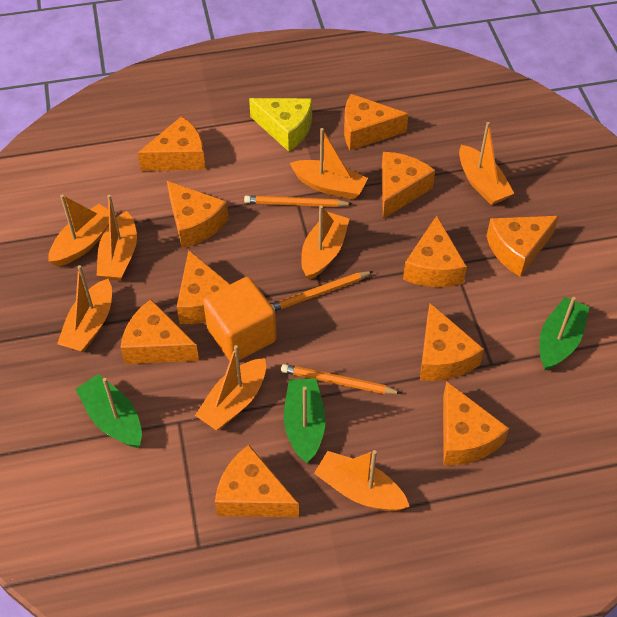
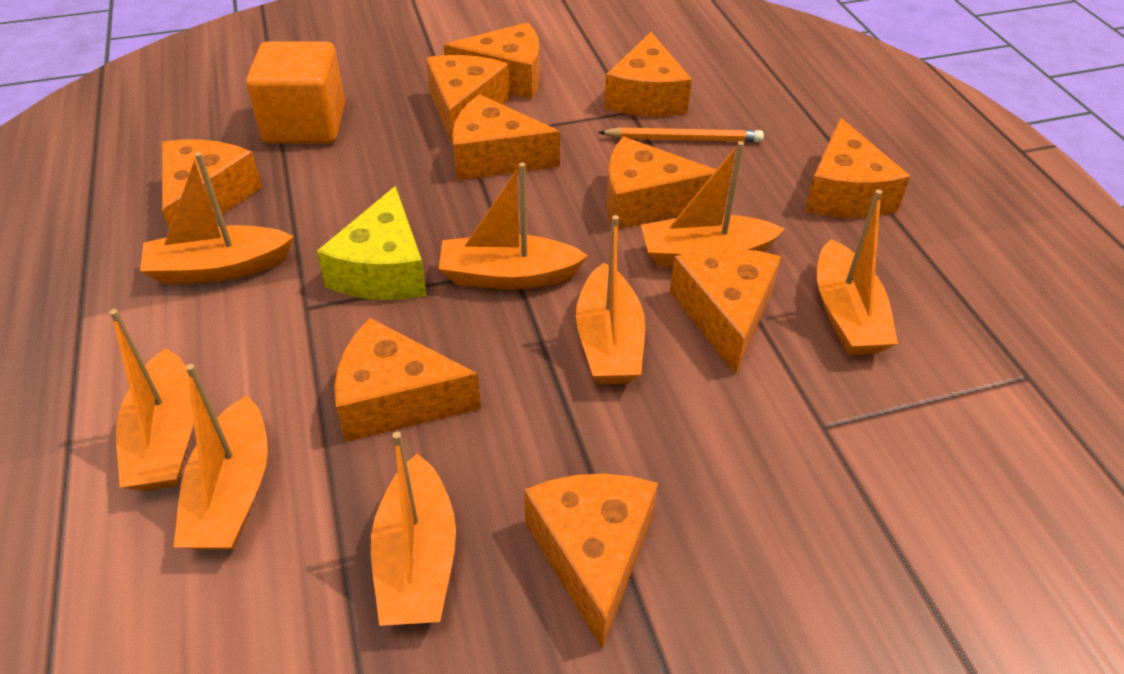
green boat: [75,374,142,448] [284,378,326,463] [539,297,589,370] = 3 -> none = 0
orange cheese: [120,299,199,364] [138,116,206,171] [167,181,229,248] [177,250,230,324] [215,445,299,517] [344,94,408,150] [381,152,435,219] [403,216,467,287] [420,303,484,381] [443,381,509,465] [487,216,559,277] = 11 -> [162,140,262,229] [334,318,481,442] [426,55,510,145] [443,22,540,99] [452,94,560,180] [524,473,658,649] [604,32,692,117] [607,137,716,229] [670,248,781,374] [805,118,911,218] = 10
orange pencil: [244,196,353,207] [271,271,374,311] [281,364,401,394] = 3 -> [598,127,764,142] = 1

